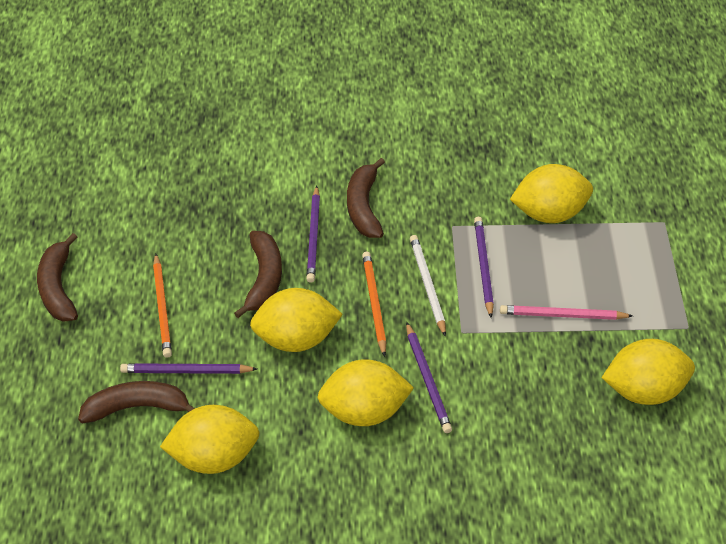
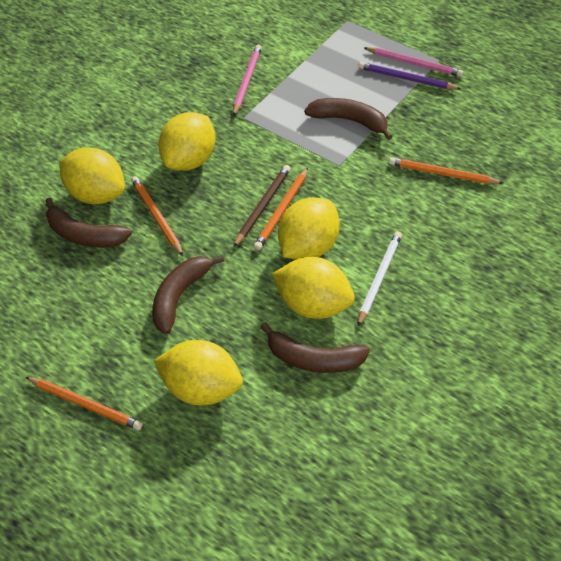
brown pencil: none = 0 -> [234,165,291,247] = 1
orange pencil: [153,254,172,358] [362,251,386,357] = 2 -> [25,377,143,430] [131,176,183,256] [254,168,308,250] [389,157,503,184] = 4
pink pencil: [500,305,633,320] = 1 -> [233,45,262,116] [364,47,464,77] = 2
purple pencil: [120,363,257,374] [306,186,320,283] [406,322,452,433] [474,217,494,318] = 4 -> [358,62,461,89] = 1

